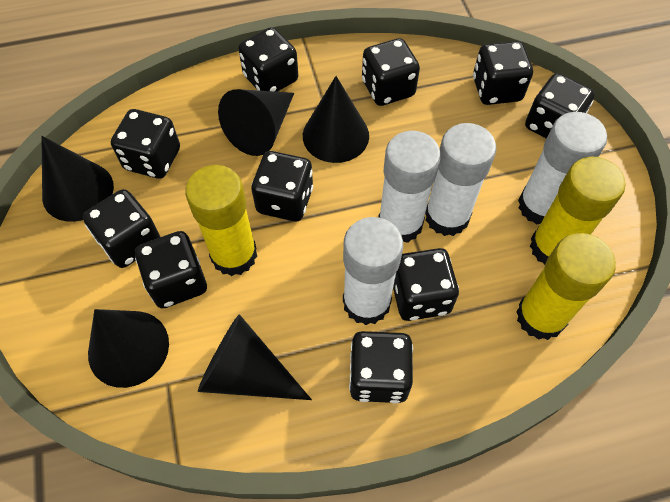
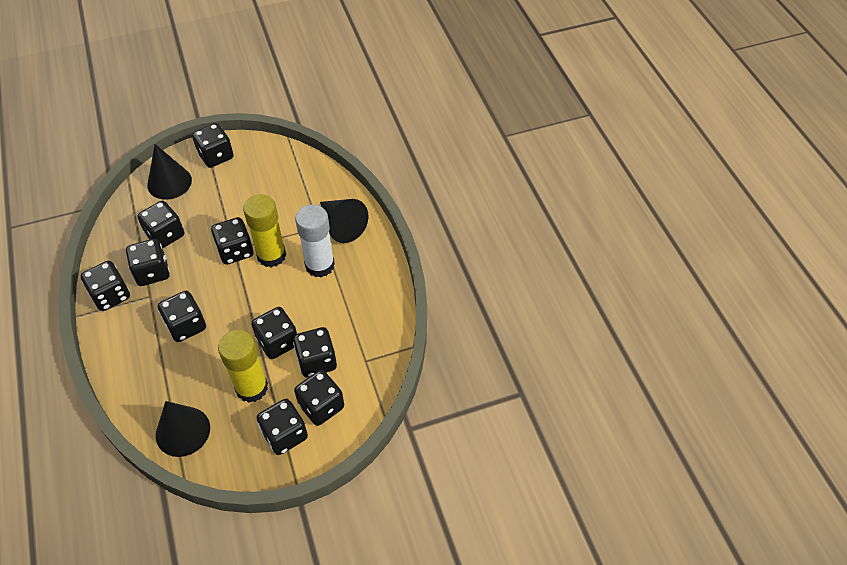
black cone: [41,136,114,222] [88,309,169,388] [198,314,312,400] [218,89,294,156] [303,76,369,163] = 5 -> [147,144,192,200] [156,401,210,457] [320,199,369,243] = 3
white glue stick: [343,217,403,325] [379,131,441,243] [425,123,496,236] [518,112,607,225] = 4 -> [295,204,335,277] = 1
yellow glue stick: [185,165,257,276] [516,233,616,340] [530,156,625,265] = 3 -> [218,330,268,403] [243,194,286,267] = 2

